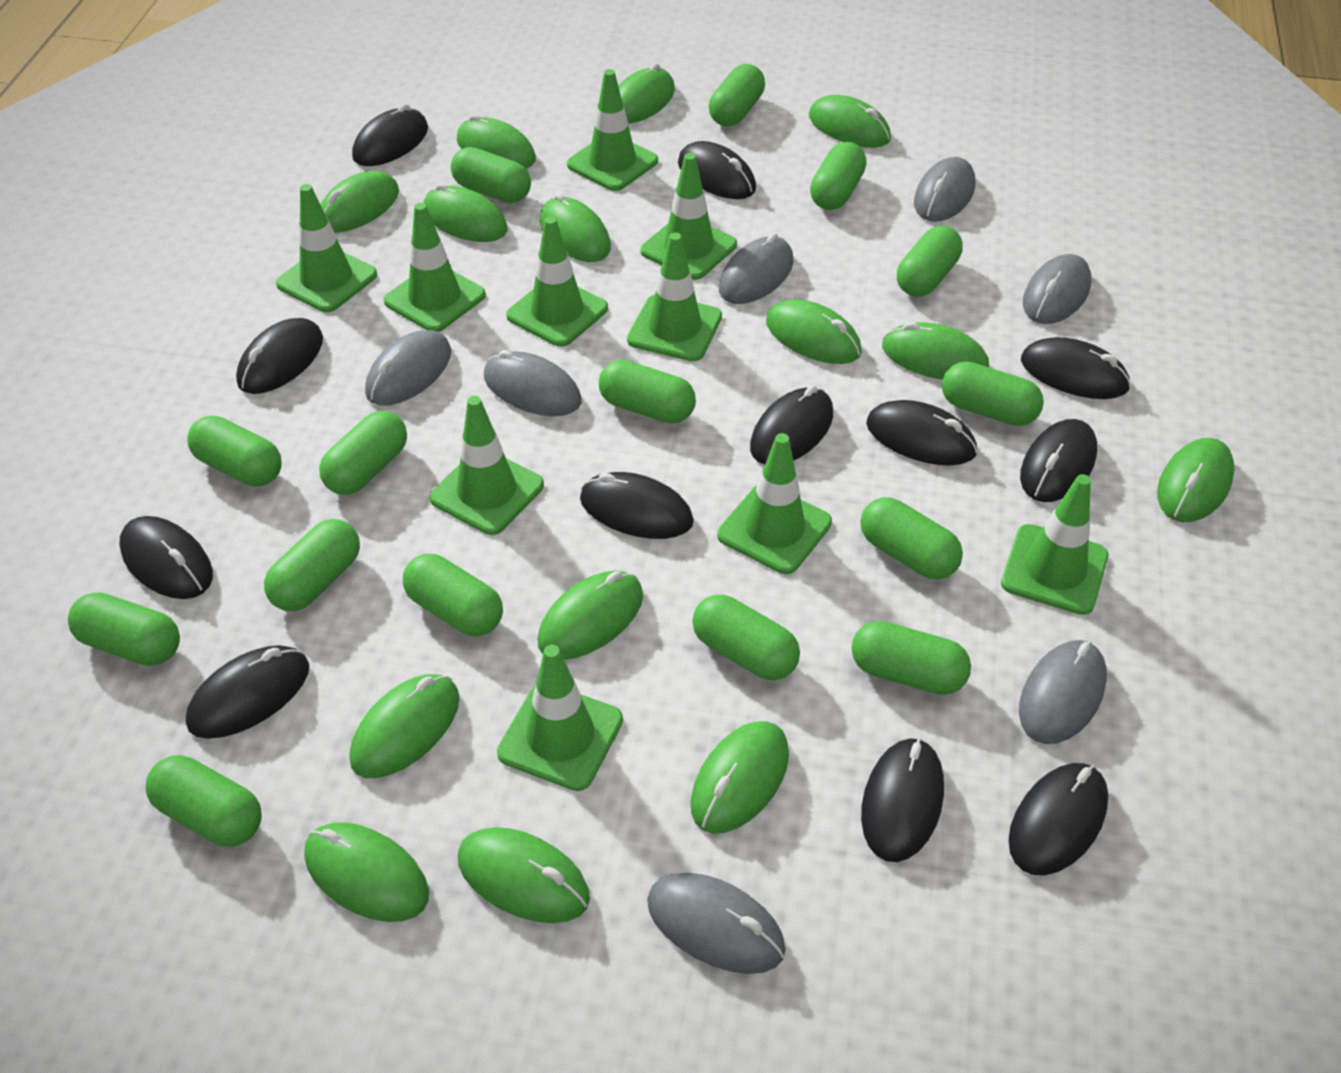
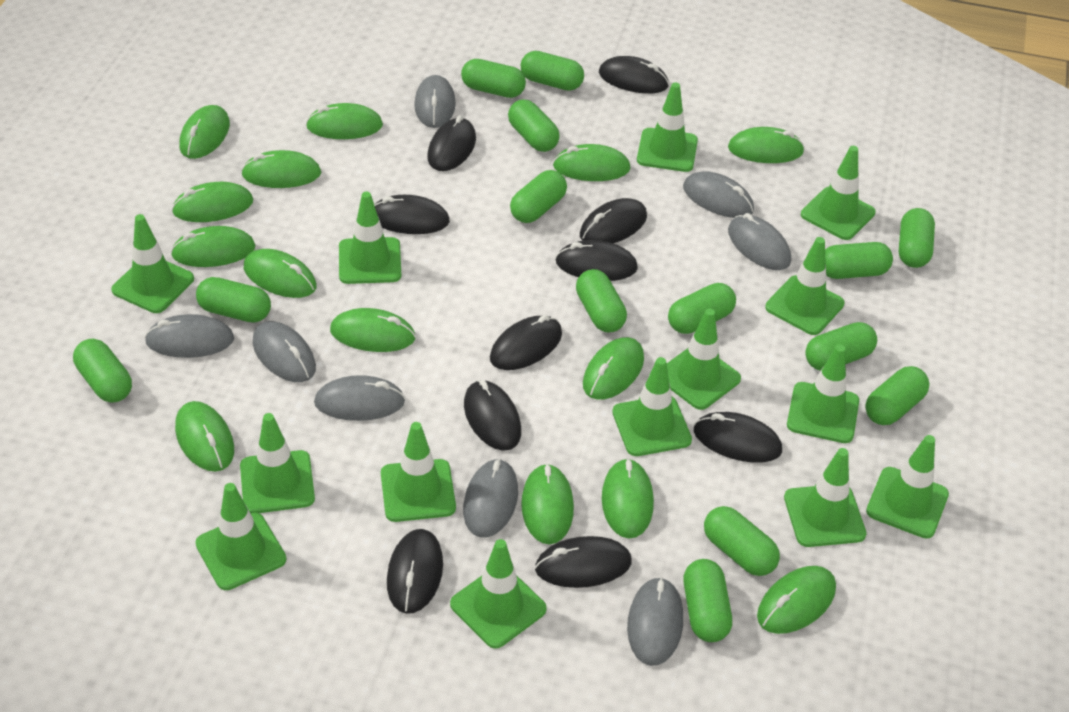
black mouse: [119,516,213,599] [186,645,309,738] [236,318,323,394] [352,104,428,166] [580,472,694,539] [678,141,756,199] [750,385,833,464] [861,738,944,862] [866,400,978,466] [1009,763,1108,875] [1020,419,1097,502] [1021,337,1131,399] = 12 -> [374,195,450,234] [387,529,443,614] [427,115,476,171] [464,380,521,451] [490,315,562,370] [535,536,632,588] [555,240,638,281] [580,198,647,243] [599,56,669,93] [694,412,782,463] = 10
green capsule: [68,592,180,666] [146,755,262,847] [187,416,282,486] [264,519,360,611] [319,411,407,495] [403,554,503,636] [451,147,531,203] [599,360,696,424] [692,595,800,680] [709,64,765,126] [810,142,867,210] [852,621,971,695] [861,497,963,579] [897,226,963,297] [942,361,1044,426] = 15 -> [73,339,132,403] [196,277,271,322] [461,59,526,98] [508,99,560,152] [510,170,567,223] [521,51,584,91] [576,269,627,332] [668,283,736,334] [683,559,732,642] [704,506,780,576] [805,322,877,371] [825,242,893,279] [865,366,929,425] [899,208,935,268] = 14
green traffic cone: [276,184,377,312] [384,203,486,332] [429,396,544,535] [497,645,623,791] [506,216,608,347] [567,69,658,191] [627,232,722,361] [640,153,737,280] [717,433,832,574] [1001,474,1108,615] = 10 -> [111,214,194,313] [195,483,286,590] [240,413,315,513] [339,192,402,284] [381,422,456,522] [450,539,547,648] [612,357,692,456] [637,82,698,172] [667,309,741,410] [765,237,845,335] [784,448,866,547] [787,344,859,443] [801,146,876,240] [866,435,949,538] = 14
grey mouse: [365,330,451,406] [484,350,582,416] [647,873,786,974] [719,233,794,304] [914,157,975,222] [1019,640,1107,744] [1023,254,1091,324] = 7 -> [144,314,234,358] [253,321,316,382] [314,375,405,421] [414,75,456,128] [463,459,518,537] [627,577,683,666] [683,171,754,218] [728,213,791,270] = 8

